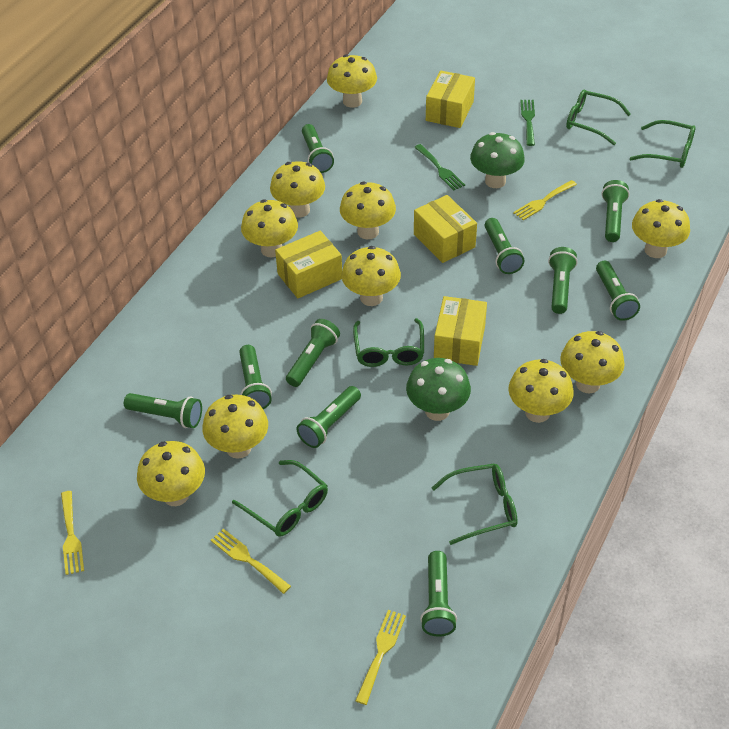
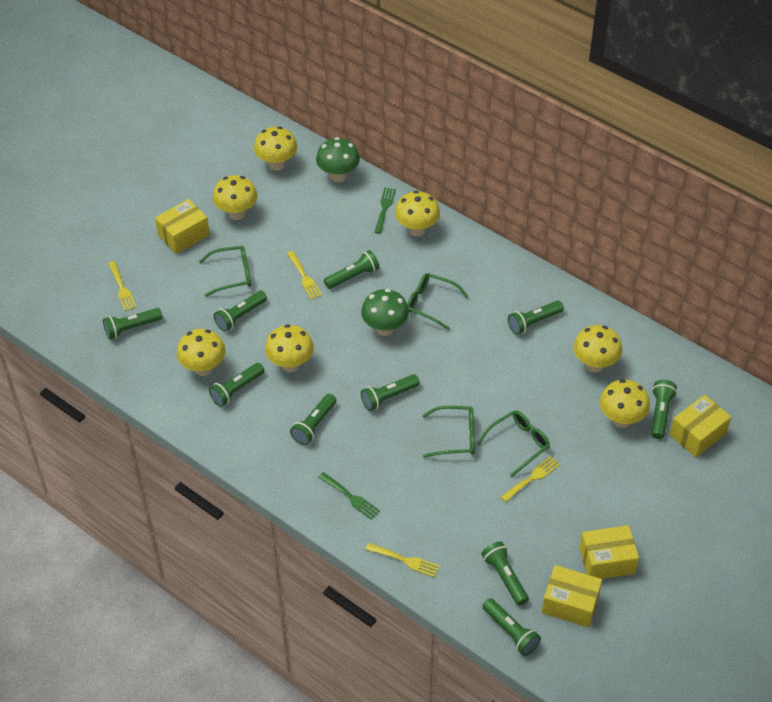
green glasses: [232,460,328,537] [353,318,424,367] [431,464,518,545] [566,89,631,145] [630,120,696,168] = 5 -> [199,246,251,297] [407,273,469,330] [422,406,475,458] [477,410,550,477] = 4
yellow mushroom: [137,441,205,506] [202,395,268,459] [241,199,298,258] [270,161,325,218] [327,54,377,108] [340,182,396,239] [341,246,401,306] [509,359,574,423] [560,331,624,394] [632,199,690,258] = 10 -> [177,329,226,376] [213,175,258,220] [254,127,297,171] [265,324,314,372] [395,191,440,237] [573,325,622,372] [600,379,650,428] = 7

